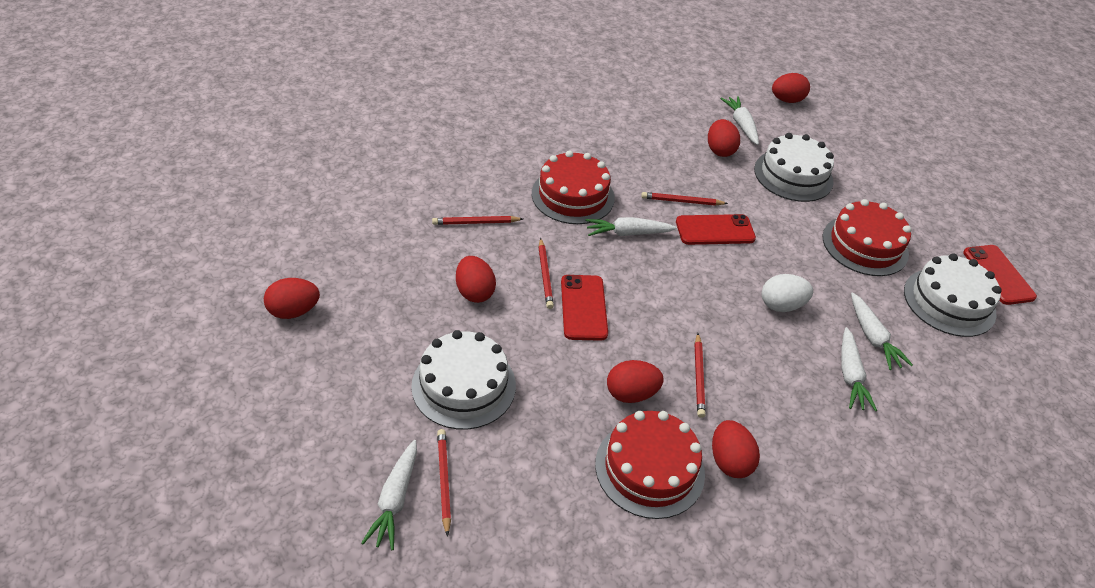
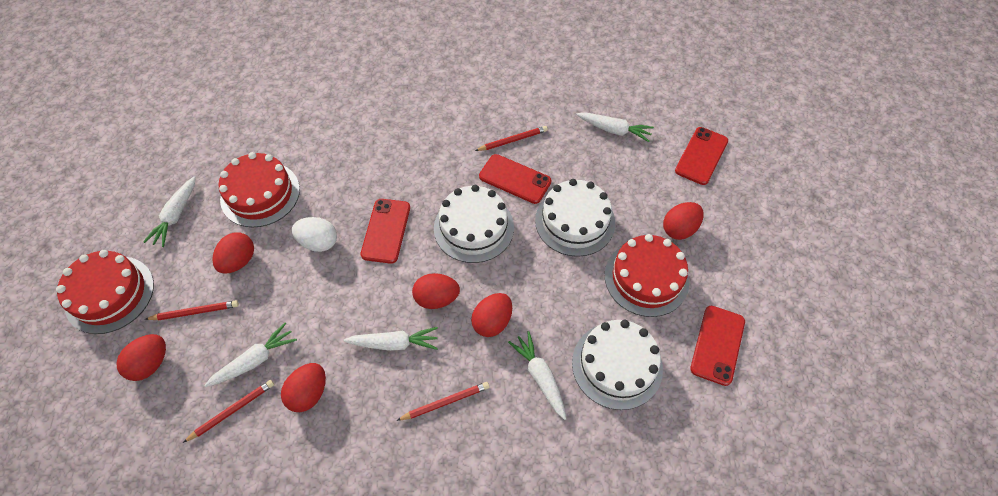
red pencil: [432,216,523,225] [437,429,451,537] [538,238,554,309] [641,192,728,205] [695,333,706,418] = 5 -> [145,300,239,320] [183,380,274,443] [396,382,490,421] [475,126,548,151] = 4
red phone: [561,275,608,341] [676,214,756,245] [963,245,1037,305] = 3 -> [361,199,410,264] [479,154,551,204] [675,127,728,185] [690,306,745,386] = 4

